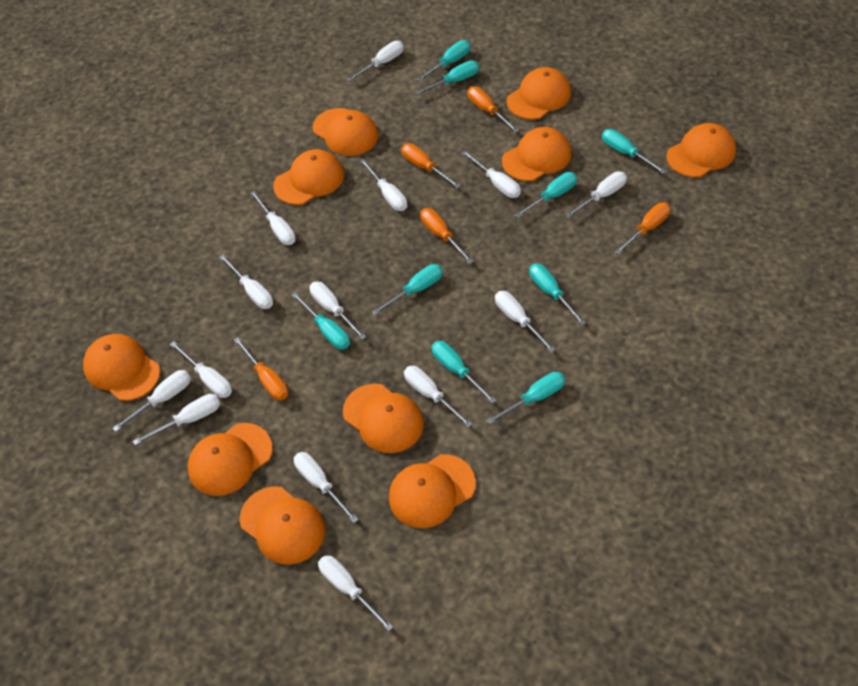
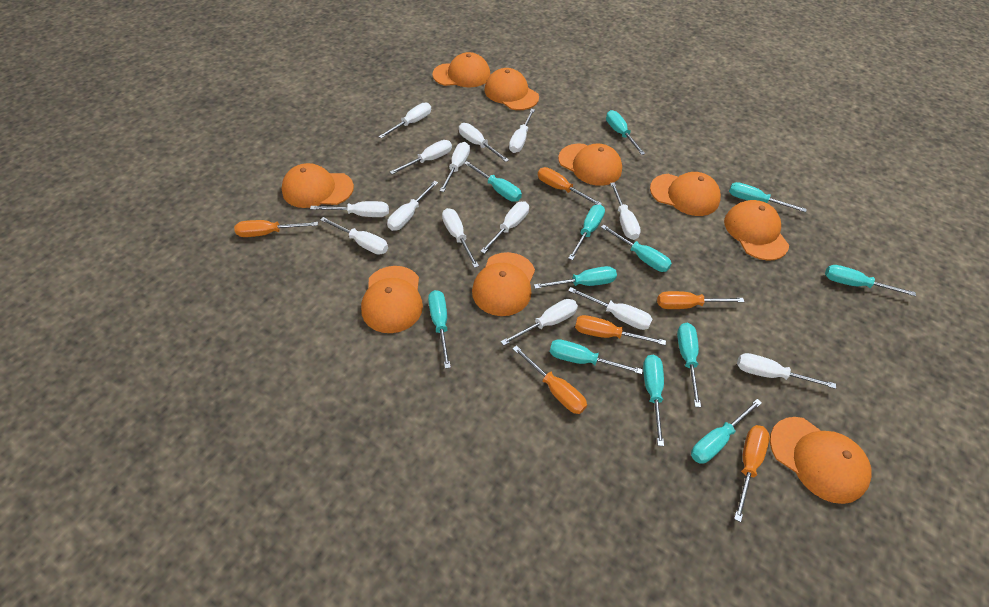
orange cap: [83,334,160,401] [188,423,273,496] [240,486,325,565] [273,149,344,205] [313,108,378,156] [343,384,424,453] [389,454,476,528] [502,127,571,181] [507,67,571,120] [666,123,736,177] = 10 -> [281,163,354,208] [361,266,423,333] [432,52,490,87] [472,252,535,316] [484,68,539,110] [558,144,622,186] [650,172,721,216] [724,200,789,261] [770,417,872,504] = 9
orange screwdriver: [234,337,288,400] [401,143,461,188] [420,208,474,264] [468,86,519,133] [614,202,671,254] = 5 -> [234,220,318,237] [512,345,587,414] [538,167,602,205] [575,315,666,345] [657,291,744,309] [734,425,770,522] = 6
turquoise screwdriver: [291,292,350,349] [372,264,443,315] [414,61,479,95] [416,40,470,82] [432,341,496,404] [487,372,565,424] [514,172,577,218] [529,264,586,325] [602,129,667,174] = 9 -> [428,290,451,369] [464,161,522,202] [534,266,617,289] [550,339,643,374] [568,205,605,260] [601,224,672,272] [606,110,645,155] [643,355,664,446] [677,323,701,407] [691,399,762,464] [729,182,807,212] [825,265,916,296] = 12

